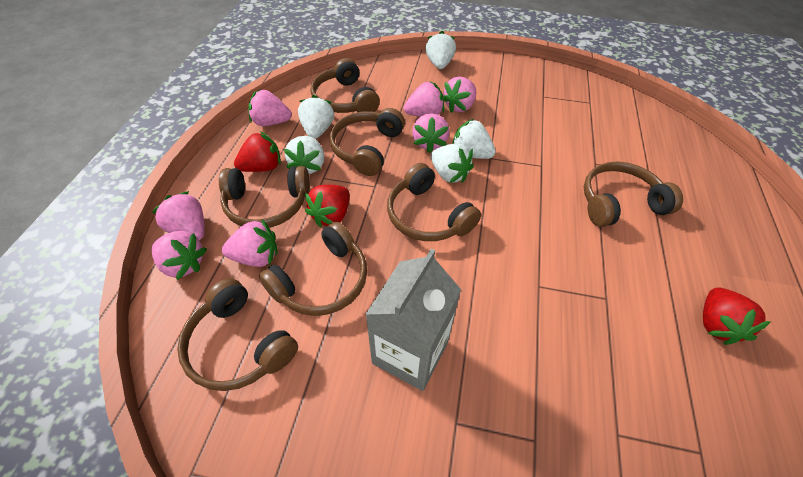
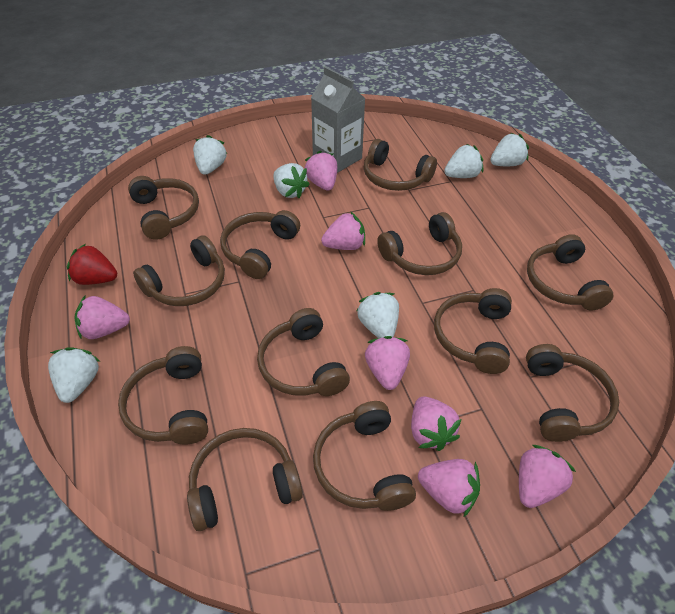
brown headphones: [177,278,298,391] [219,166,310,228] [259,221,367,316] [311,58,380,113] [330,108,405,176] [387,163,481,241] [584,162,683,227] = 7 -> [118,346,208,444] [128,176,199,240] [133,235,225,306] [187,428,303,531] [220,210,300,279] [257,308,350,396] [313,401,416,511] [364,139,437,191] [377,212,462,275] [434,288,512,374] [526,344,619,442] [527,234,613,310] = 12
red strawberry: [234,131,281,172] [305,185,350,227] [703,288,771,345] = 3 -> [67,244,117,285] = 1
white strawberry: [284,136,324,174] [298,95,334,139] [425,31,456,69] [431,144,474,183] [452,119,496,159] = 5 -> [48,347,100,403] [193,135,227,175] [273,163,310,198] [357,292,399,338] [444,144,483,178] [490,133,529,166] = 6

